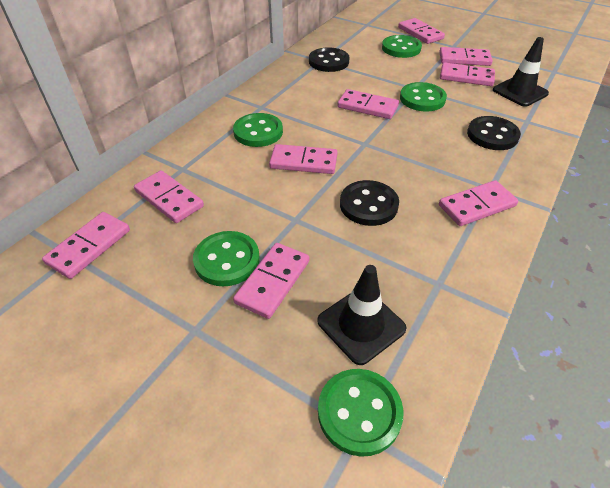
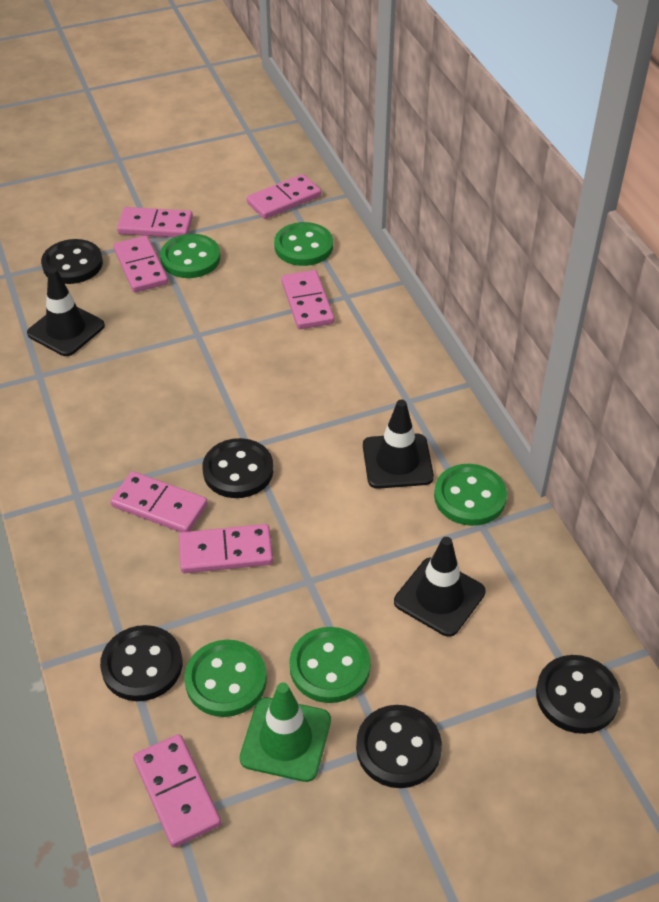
black button: [309,47,350,72] [340,180,399,226] [467,116,521,150] = 3 -> [41,239,103,284] [100,625,182,701] [203,438,273,498] [356,705,442,788] [536,655,621,734] = 5
black traffic cone: [317,265,406,365] [493,37,549,106] = 2 -> [27,268,105,356] [363,400,434,489] [394,537,486,637] = 3
green traffic cone: none = 0 -> [240,682,331,782] = 1
pink domino: [42,212,130,279] [134,170,204,223] [233,243,309,319] [269,144,337,174] [337,89,399,119] [398,18,445,44] [439,47,493,66] [439,180,518,226] [440,62,495,86] = 9 -> [110,471,208,532] [113,236,168,292] [117,207,193,237] [133,734,221,848] [179,524,273,573] [247,174,321,219] [281,270,334,329] = 7

